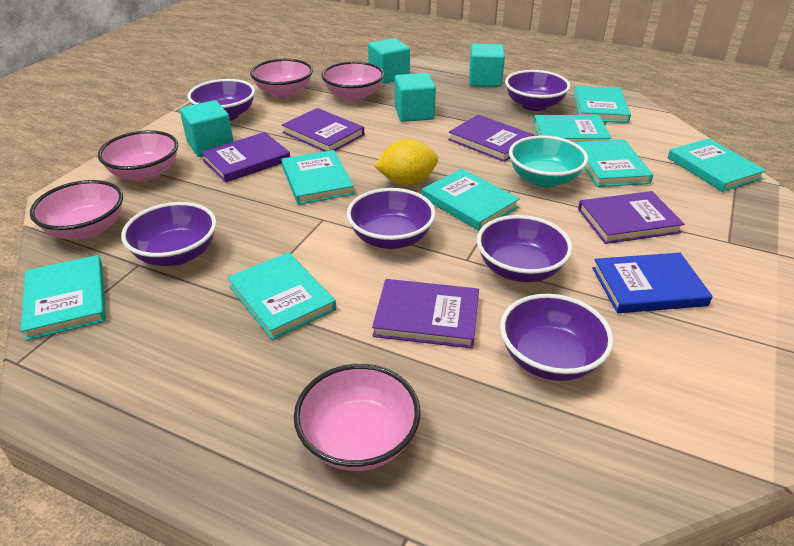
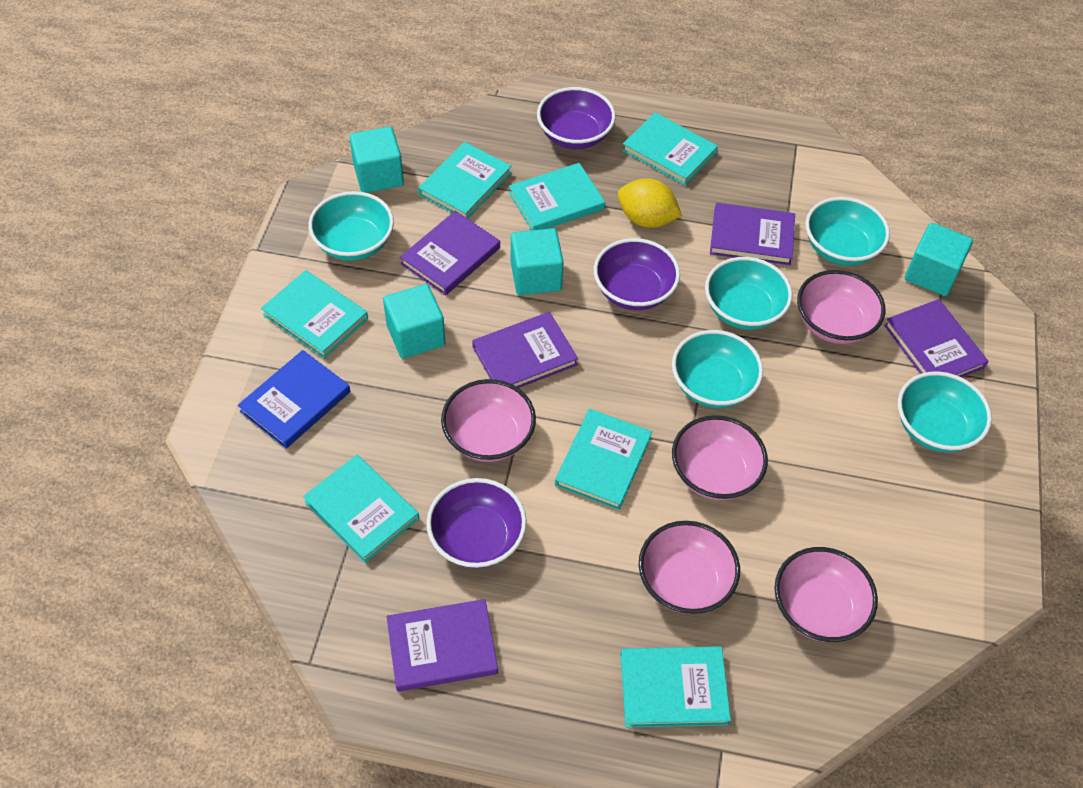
purple bowl: [121,202,217,266] [187,79,255,121] [347,188,436,249] [477,215,573,282] [500,294,614,381] [505,70,570,111] = 6 -> [426,478,527,568] [537,87,616,149] [594,238,680,310] = 3
turquoise book: [21,255,106,341] [227,252,336,340] [281,150,354,205] [422,169,520,230] [533,115,612,143] [573,86,631,123] [575,139,653,187] [668,138,766,192] = 8 -> [261,270,368,358] [303,455,419,563] [418,142,511,219] [509,163,605,230] [555,409,652,510] [620,646,731,728] [622,112,718,186] = 7
turquoise bowl: [509,135,588,188] = 1 -> [309,191,394,261] [672,330,763,408] [705,257,793,330] [805,197,890,266] [898,371,992,453] = 5

